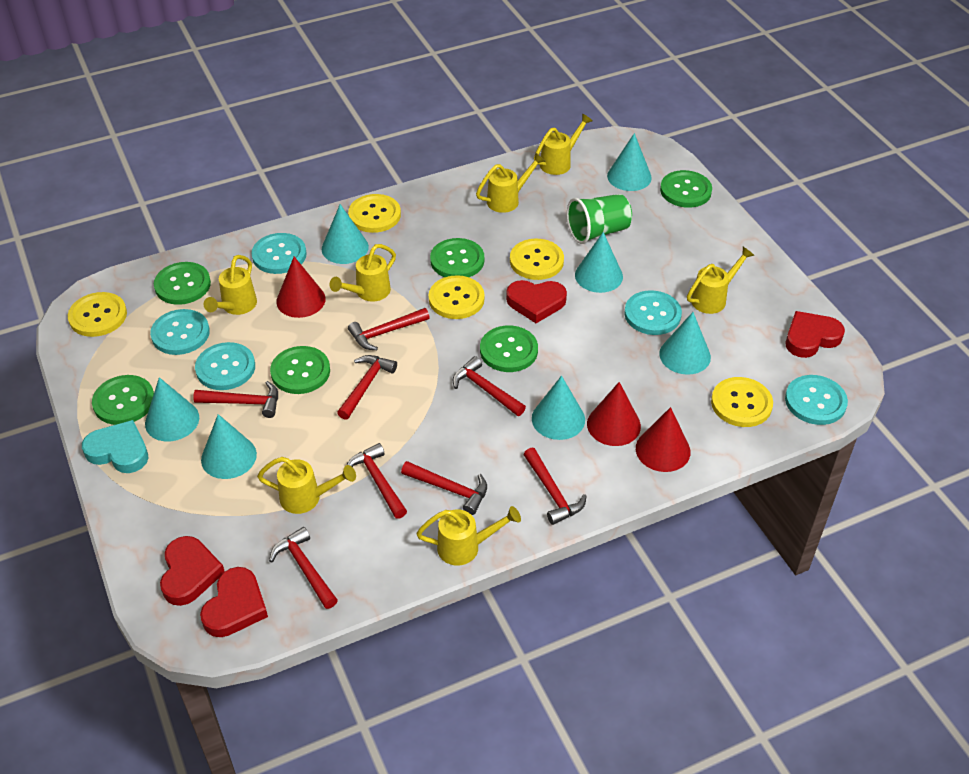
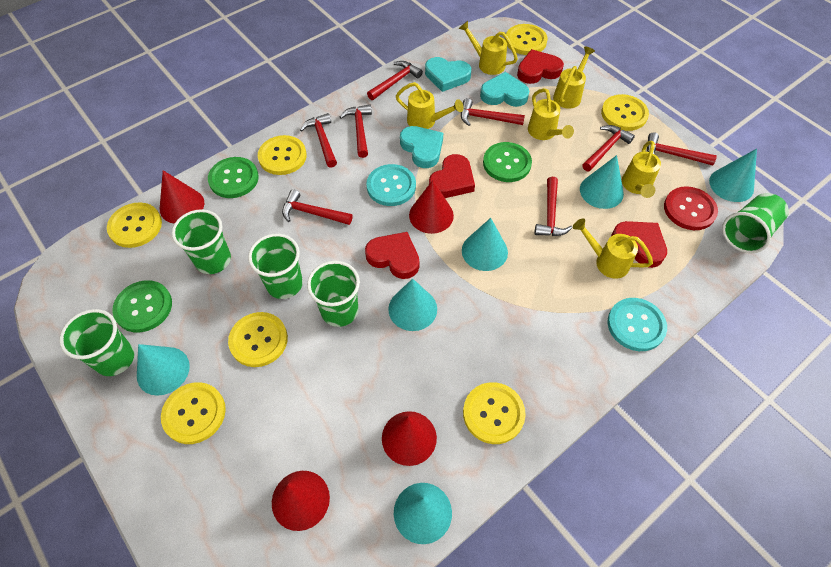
green button: [92,375,154,425] [154,262,211,305] [270,346,330,394] [430,238,484,277] [480,325,538,372] [660,170,712,208] = 6 -> [112,280,172,333] [208,157,259,198] [483,142,532,182] = 3
green cup: [567,194,632,244] = 1 -> [59,309,134,376] [172,209,231,274] [248,234,303,299] [307,261,360,327] [722,193,789,253] = 5
red button: none = 0 -> [664,186,718,230] = 1
red cone: [276,256,326,318] [587,382,641,446] [636,407,690,472] = 3 -> [160,170,204,224] [272,471,330,531] [382,411,437,466] [409,180,454,234] = 4
turquoise button: [150,309,210,355] [195,342,255,390] [251,233,307,274] [624,290,682,335] [785,375,848,425] = 5 -> [366,164,416,206] [608,298,667,351] = 2
turquoise cone: [145,377,199,441] [201,414,257,479] [322,204,369,264] [532,376,585,440] [575,232,623,293] [607,133,652,191] [659,312,711,375] = 7 -> [137,344,190,396] [388,279,437,331] [394,483,452,544] [462,218,508,271] [580,155,624,209] [709,149,757,202] = 6
turquoise heart: [82,420,149,473] = 1 -> [400,126,443,168] [425,57,471,92] [480,72,529,107] = 3
yellow button: [68,292,127,337] [348,194,401,233] [429,275,485,319] [510,239,564,280] [711,377,773,427] = 5 -> [107,203,162,248] [161,382,226,444] [228,312,288,367] [258,135,307,175] [463,382,526,444] [505,24,548,55] [601,94,649,131] = 7
yellow watering can: [204,255,257,315] [257,457,356,514] [329,244,396,302] [416,506,521,565] [476,152,545,213] [534,113,593,175] [687,247,754,314] = 7 -> [396,82,463,129] [459,21,518,75] [528,88,574,140] [553,46,595,109] [573,218,653,279] [622,141,661,198] = 6

